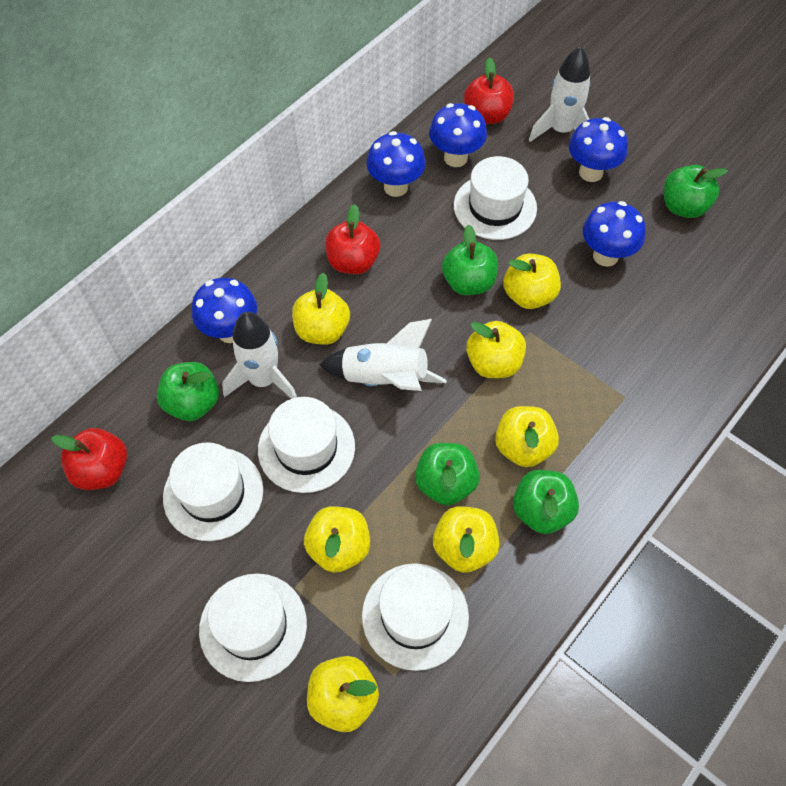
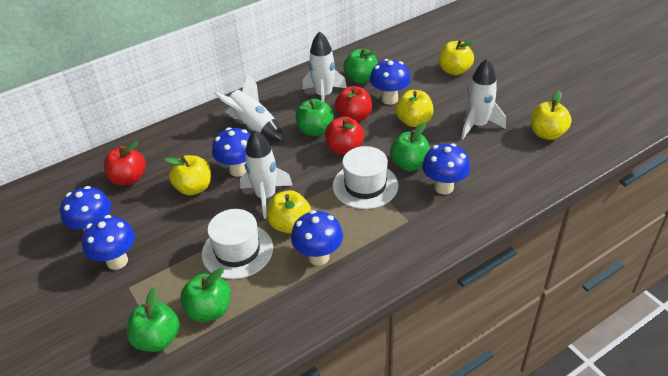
blue mushroom: [192,278,257,343] [366,131,426,197] [429,103,487,167] [569,117,628,182] [583,201,646,267] = 5 -> [60,186,111,231] [82,215,135,270] [212,128,251,177] [291,210,343,266] [370,59,411,105] [422,143,470,194] = 6
white hat: [163,442,263,541] [199,574,307,682] [258,397,355,493] [362,563,469,671] [454,156,537,240] = 5 -> [202,209,273,279] [333,146,398,209] = 2
white rocket: [222,312,297,399] [319,319,446,391] [529,46,591,142] = 3 -> [213,74,284,142] [240,130,293,219] [302,31,347,102] [461,59,506,139] = 4
yellow apple: [292,273,350,345] [304,506,370,573] [307,656,379,732] [433,506,500,573] [466,321,526,378] [495,406,559,467] [503,254,561,309] = 7 -> [164,155,211,195] [267,190,311,234] [395,90,433,127] [439,40,476,75] [530,90,571,140] = 5

